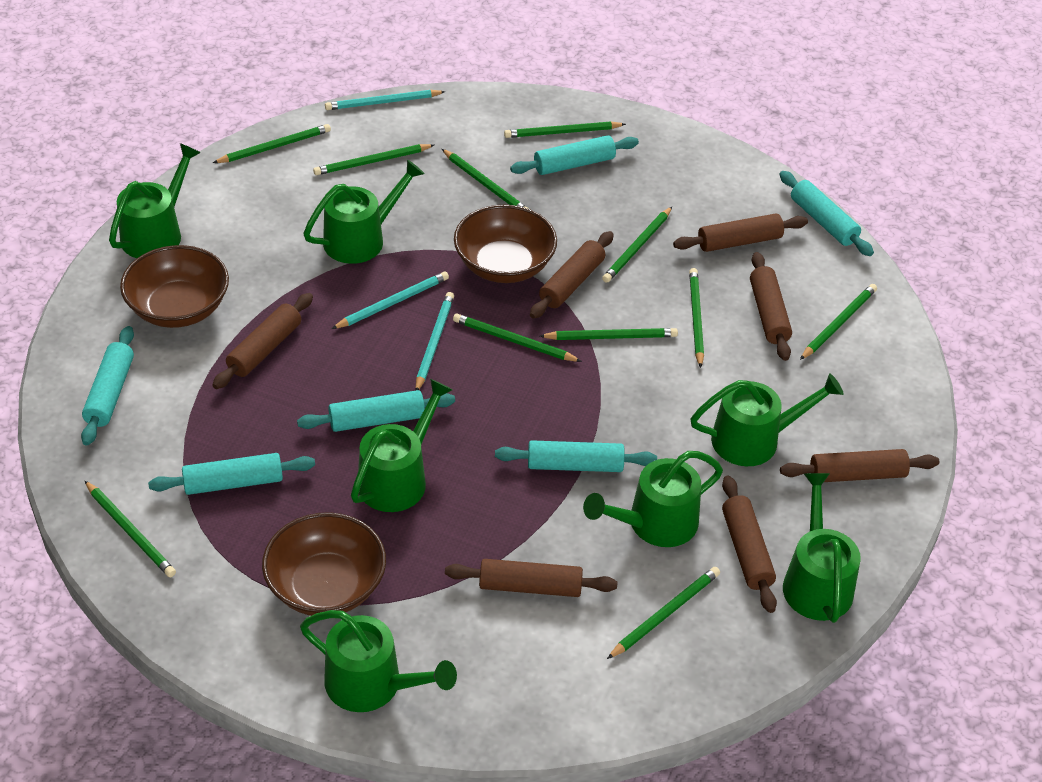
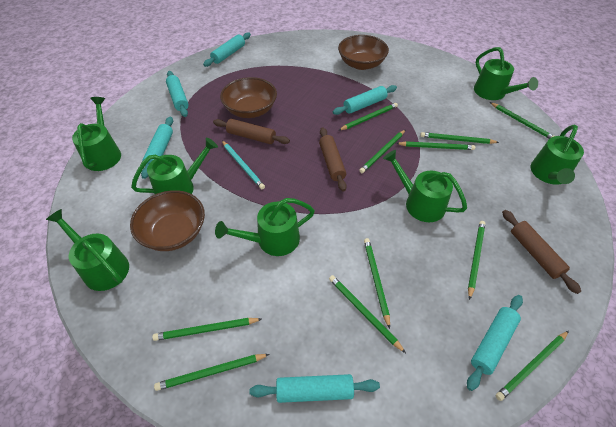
brown rolling pin: [212,293,313,389] [445,559,618,597] [530,231,614,319] [673,213,808,252] [722,475,777,613] [750,252,792,361] [780,449,939,482] = 7 -> [213,119,290,144] [319,127,347,192] [502,210,581,294] = 3
turquoise pencil: [325,90,445,110] [332,271,449,329] [415,292,454,390] = 3 -> [222,141,265,189] = 1

